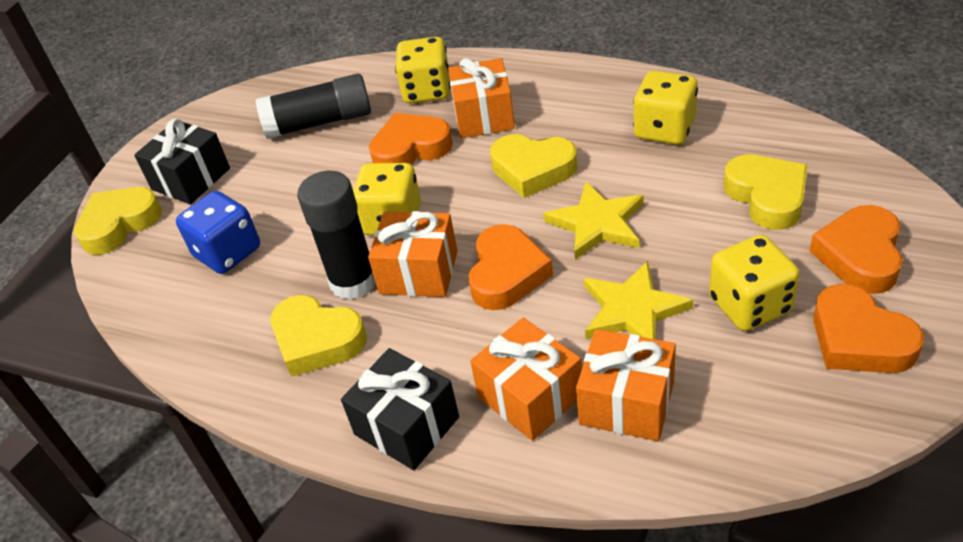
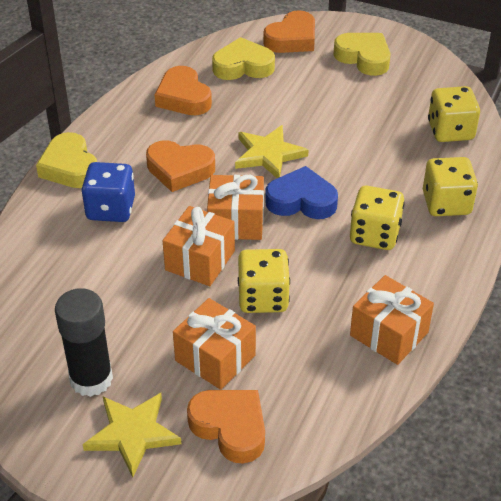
black gift: [134,118,230,204] [341,348,459,470] = 2 -> none = 0
black glue stick: [255,74,371,139] [297,171,376,300] = 2 -> [55,288,113,397] = 1
blue heart: none = 0 -> [265,166,338,219] = 1
yellow heart: [74,187,162,255] [271,295,367,377] [490,134,577,198] [724,154,808,230] = 4 -> [36,132,97,188] [212,37,275,80] [333,33,391,76] = 3

